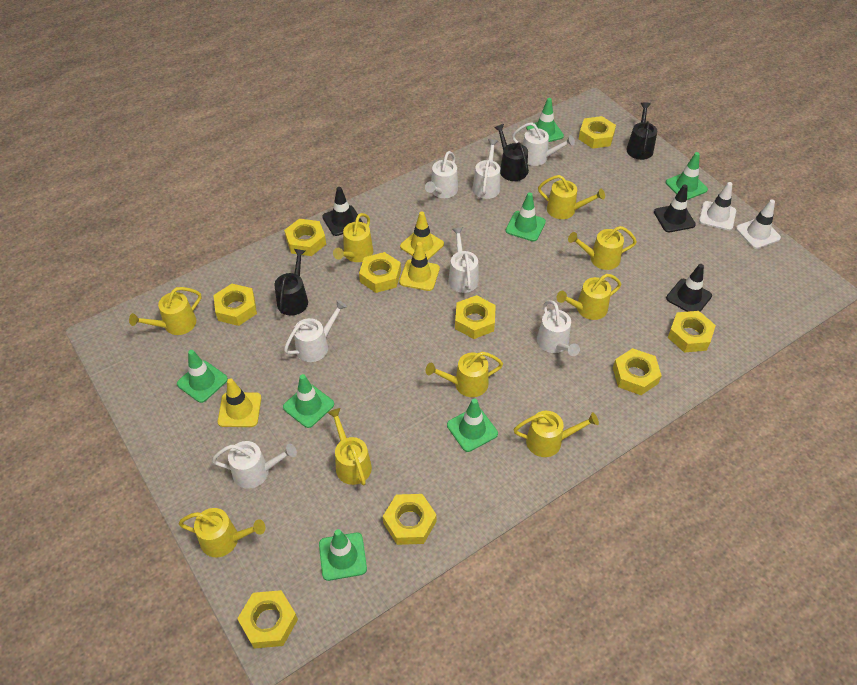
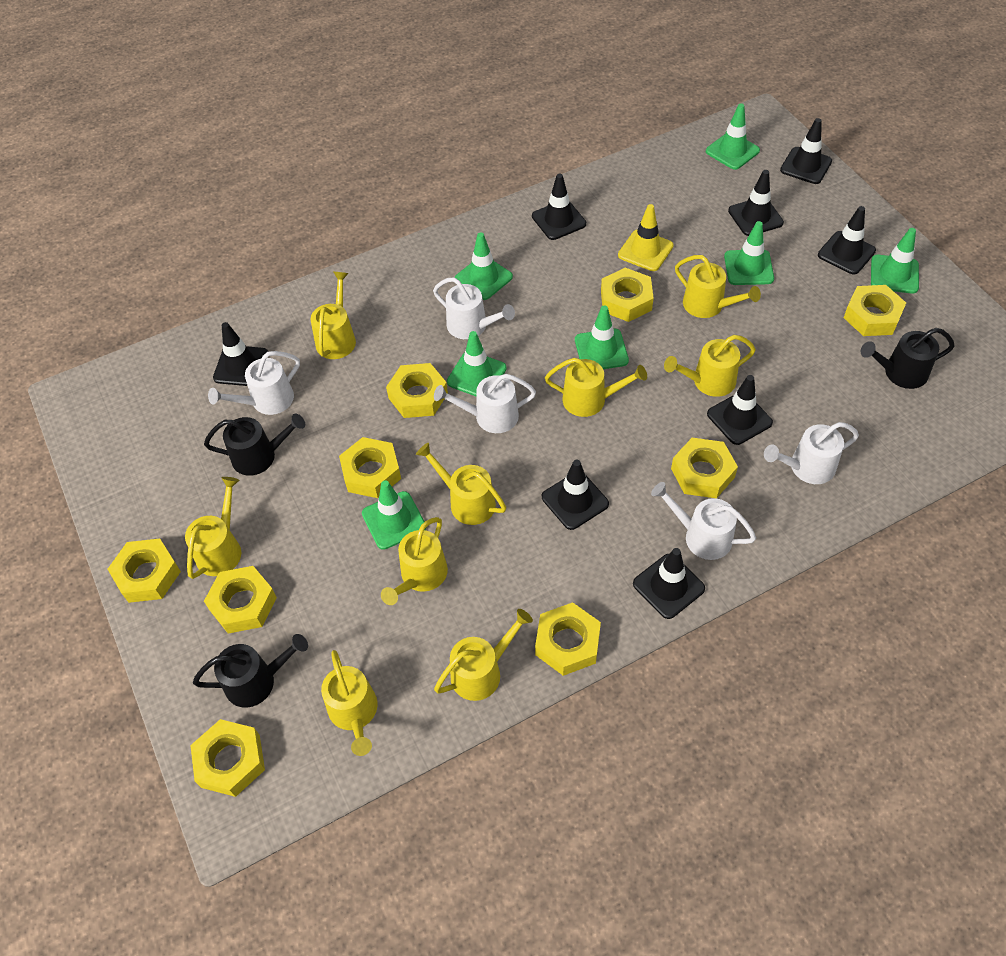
black traffic cone: [322,187,363,236] [654,184,696,232] [666,264,712,312] = 3 -> [213,322,268,386] [532,174,586,240] [542,460,609,530] [633,548,705,619] [707,375,773,445] [728,170,784,236] [780,118,832,184] [818,206,876,274] = 8
white traffic cone: [699,182,736,231] [736,199,781,249] = 2 -> none = 0
white watering can: [212,441,297,489] [284,300,347,362] [425,151,458,198] [448,227,479,293] [472,139,500,199] [512,122,575,166] [537,300,580,356] = 7 -> [208,351,300,415] [433,277,515,339] [434,374,536,433] [651,482,756,560] [764,422,859,484] = 5
yellow traffic cone: [218,378,261,427] [399,242,440,291] [400,212,444,260] = 3 -> [618,204,674,271] = 1

